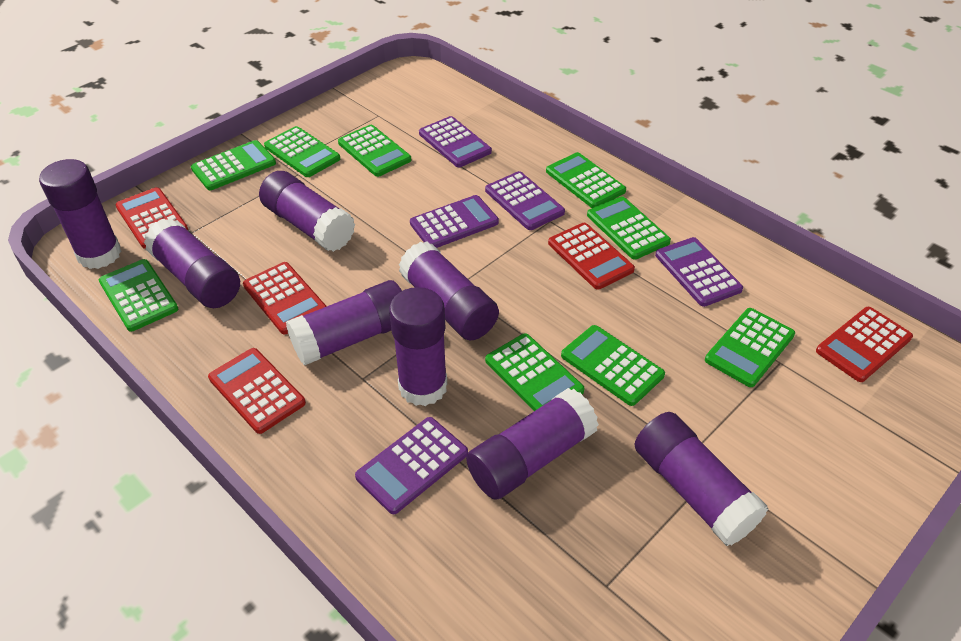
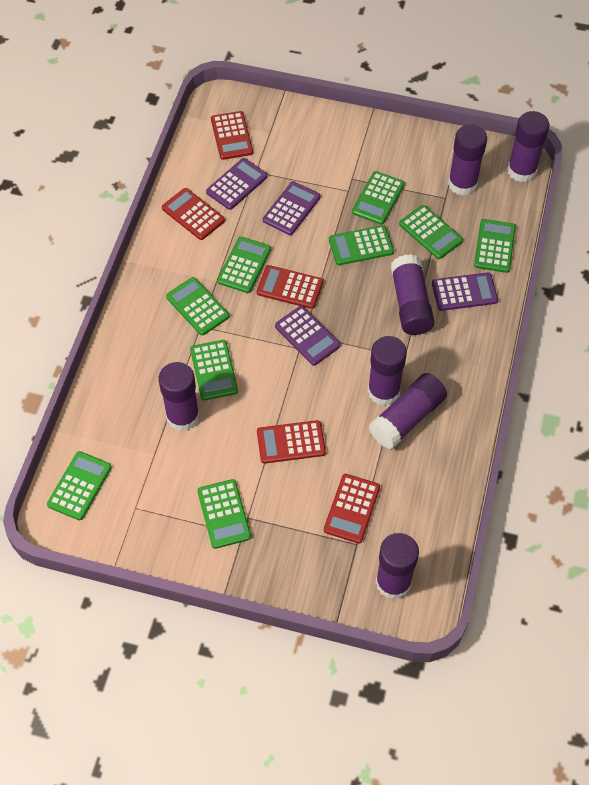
purple calculator: [355,417,468,514] [410,195,499,248] [419,116,492,167] [485,171,565,230] [655,237,743,307] = 5 -> [206,158,268,210] [263,181,320,235] [275,306,341,366] [432,272,498,311] = 4
purple glue stick: [39,159,122,269] [144,218,240,308] [259,171,355,252] [286,280,402,365] [389,287,447,406] [399,241,499,340] [466,388,599,500] [634,412,768,546] = 8 -> [159,362,200,432] [368,336,407,406] [369,373,447,449] [376,533,419,600] [390,254,434,335] [448,124,487,196] [507,111,550,182] = 7

